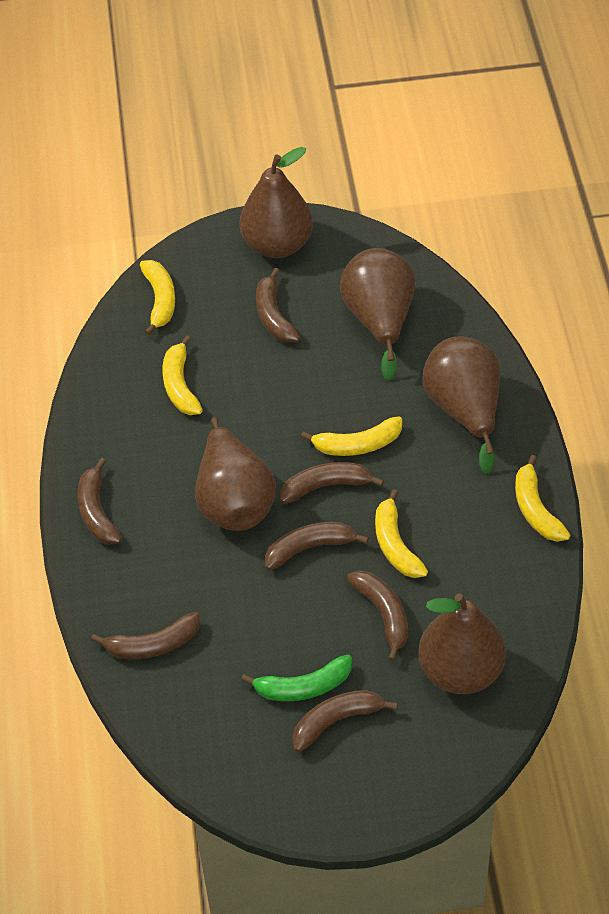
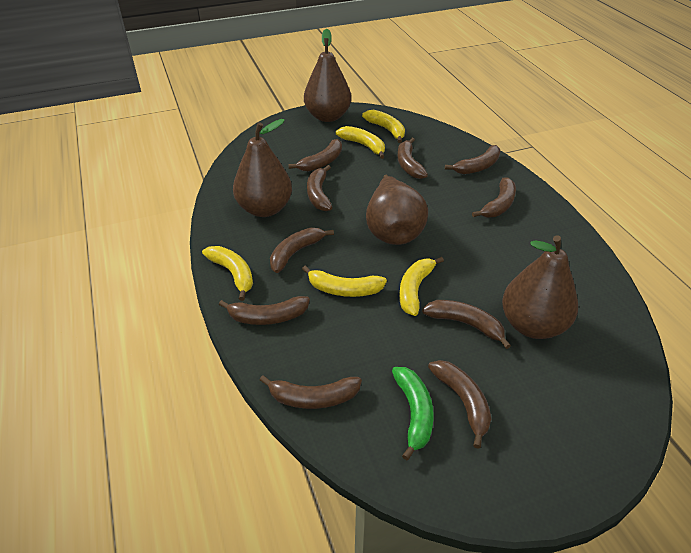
brown banana: [77,458,122,545] [91,612,200,659] [256,268,300,343] [265,522,369,570] [280,462,384,504] [292,690,398,752] [347,570,408,661] = 7 -> [219,296,310,325] [260,375,362,409] [270,228,334,273] [288,139,342,171] [307,165,332,211] [397,138,428,179] [422,300,511,349] [428,360,491,449] [445,145,500,174] [472,177,516,218] = 10
brown pear: [195,417,276,531] [240,147,313,258] [340,248,415,381] [418,593,506,694] [422,337,500,474] = 5 -> [233,119,292,217] [304,29,351,122] [366,175,428,245] [502,235,578,339] = 4

